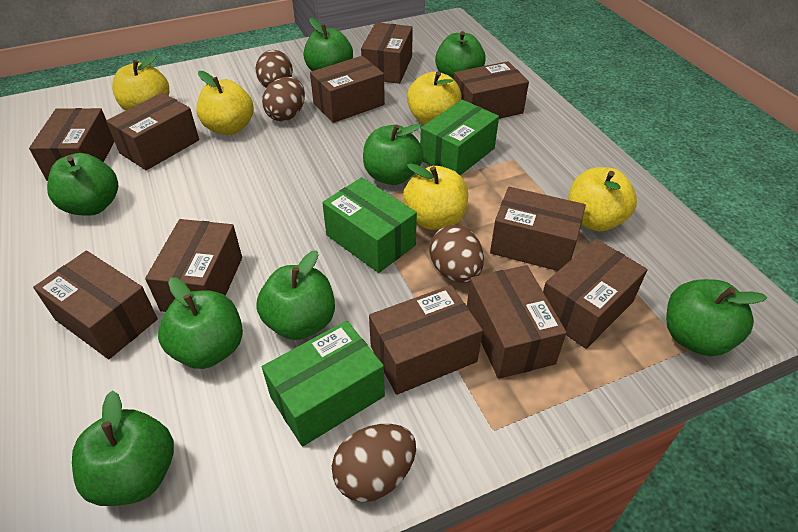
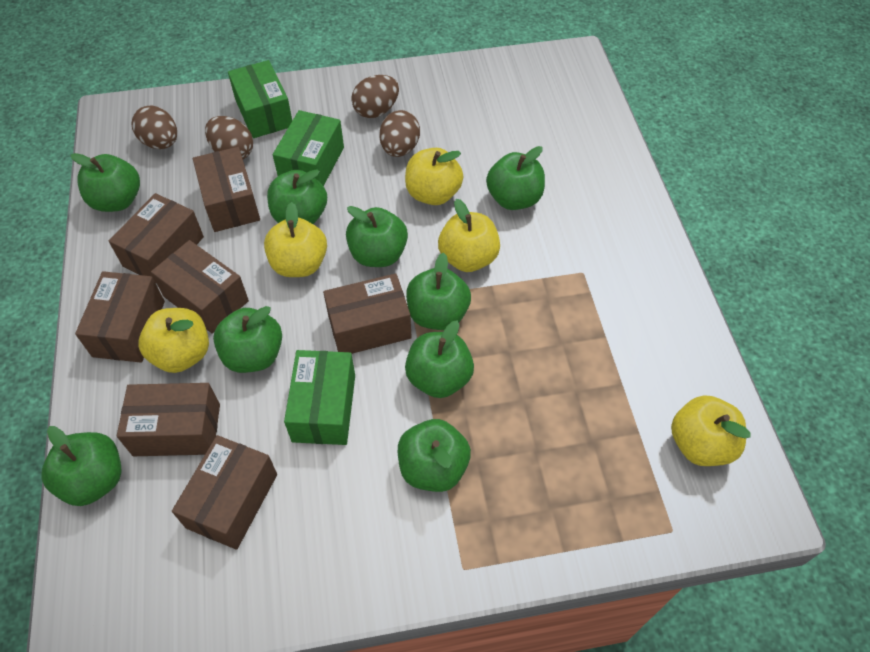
brown box: [29,108,114,181] [33,251,158,359] [106,93,199,170] [145,219,242,312] [310,56,385,123] [361,22,413,84] [369,285,483,395] [454,61,529,119] [467,265,567,379] [490,187,586,271] [543,239,648,349] = 11 -> [75,271,165,363] [109,193,204,283] [117,383,220,456] [151,240,249,334] [172,435,277,550] [193,147,260,232] [323,273,412,354] = 7
green apple: [47,153,118,216] [72,390,174,506] [158,277,243,369] [256,250,335,340] [303,18,353,71] [363,124,423,185] [435,31,486,79] [666,279,767,356] = 8 -> [41,426,122,506] [71,153,140,212] [213,306,282,373] [267,169,327,224] [346,206,408,267] [398,419,471,492] [405,320,474,398] [406,253,471,330] [486,146,545,210] = 9

